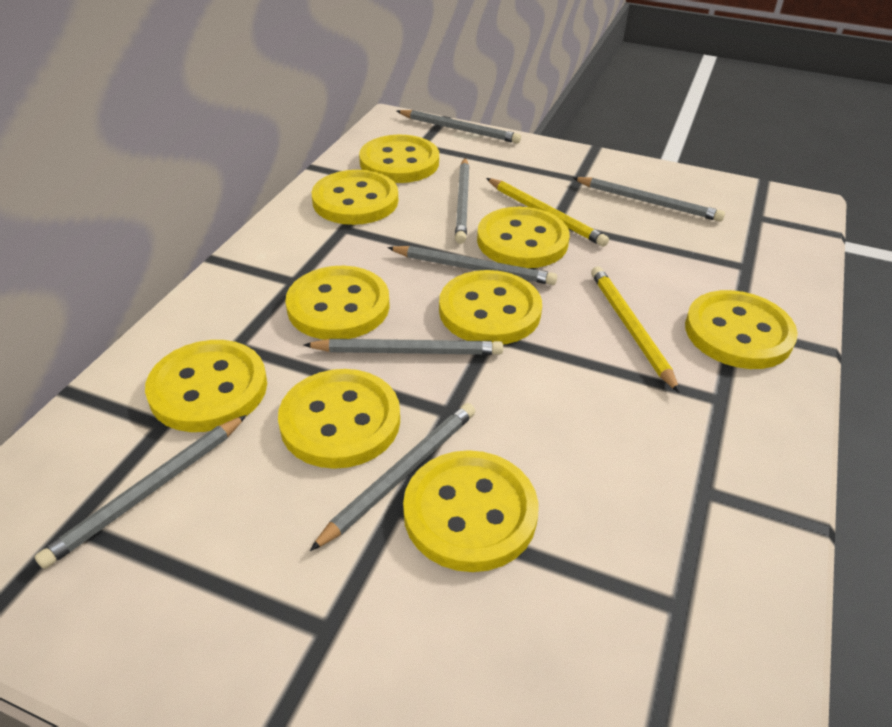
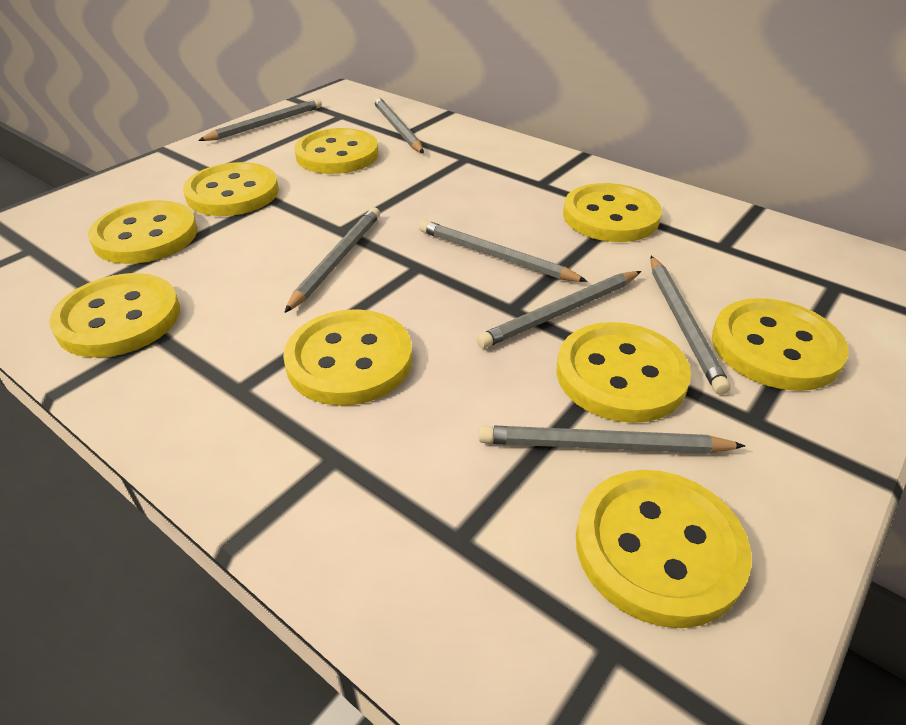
yellow pencil: [486,178,609,247] [591,267,680,393] = 2 -> none = 0

